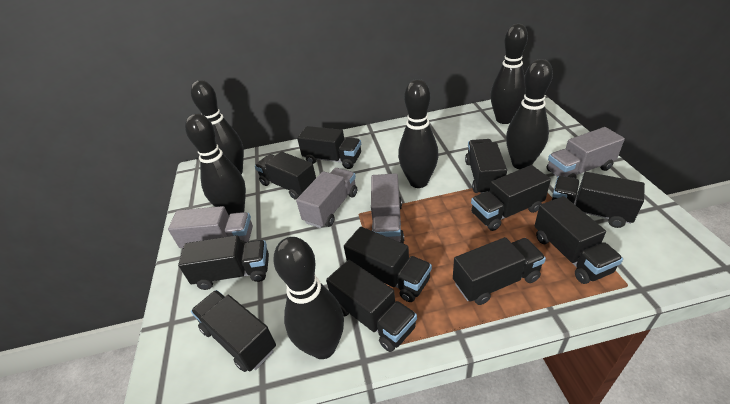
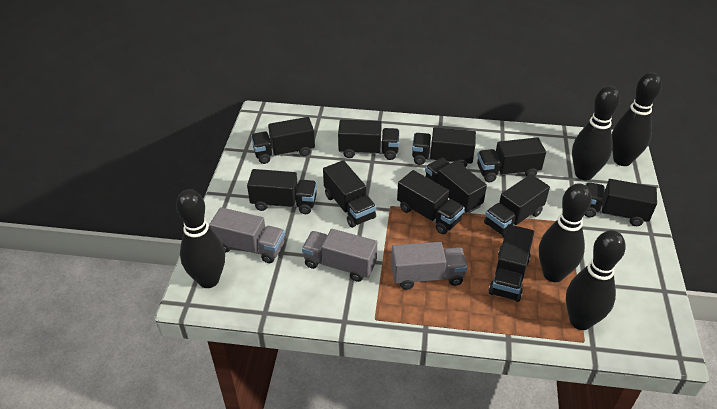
black bowling pin: [185,113,246,215] [191,80,244,174] [273,237,344,359] [398,79,439,188] [490,24,528,124] [506,59,553,169] = 6 -> [176,189,225,288] [539,183,592,282] [566,230,626,330] [572,86,620,180] [612,72,662,166] = 5
grey truck: [168,206,253,248] [296,168,357,228] [371,173,404,244] [547,127,625,178] = 4 -> [209,207,285,263] [302,229,377,282] [391,242,467,290] = 3

